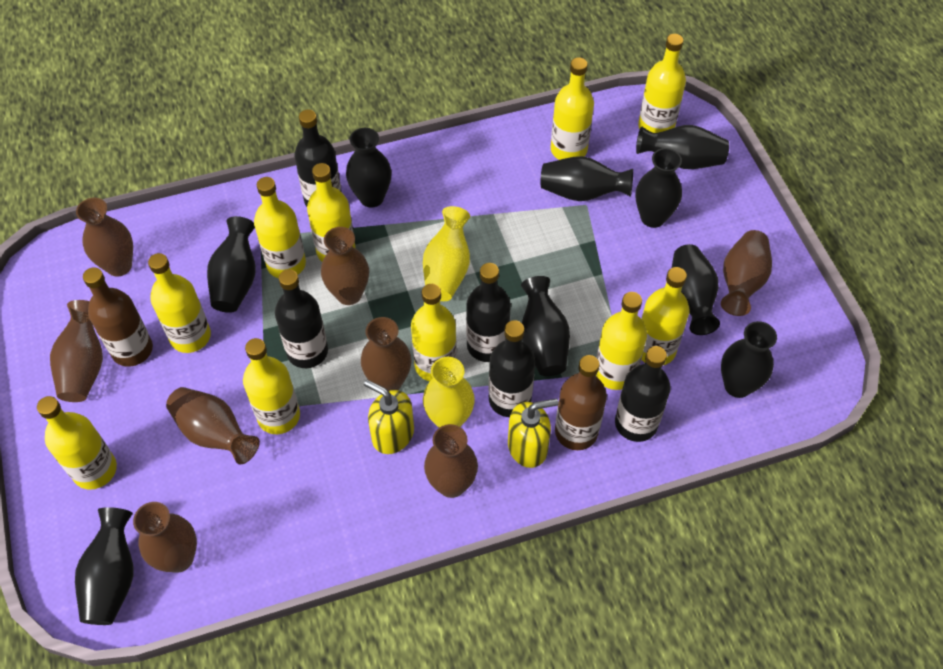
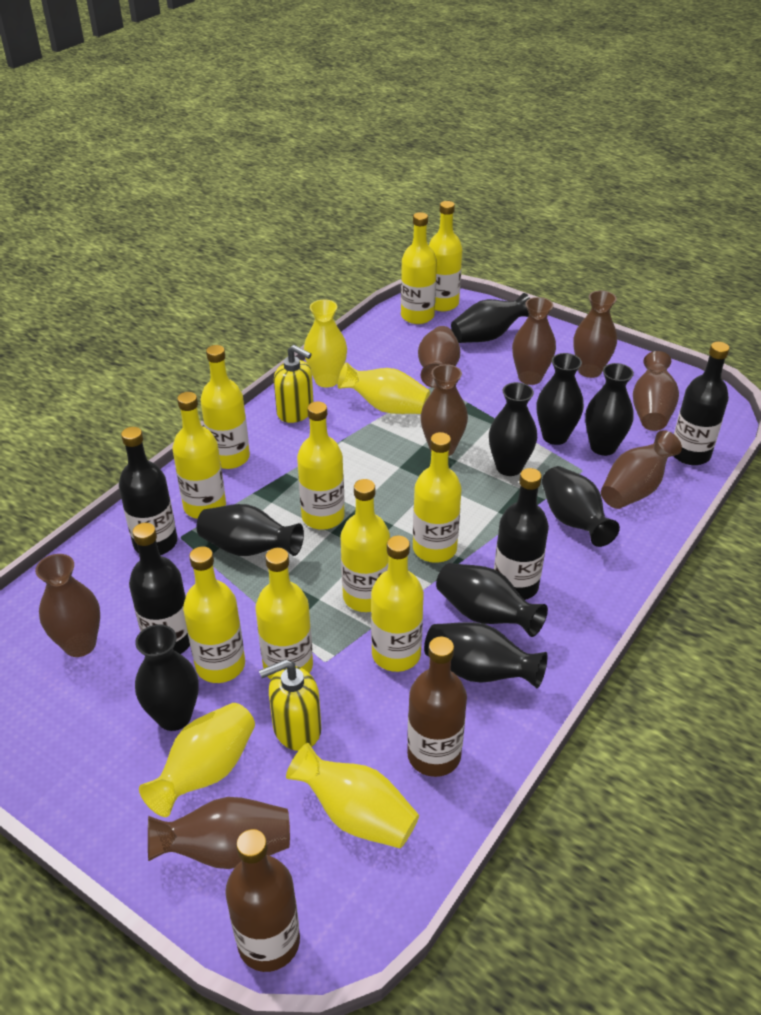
black bottle: [275,269,328,368] [294,110,341,207] [466,263,511,362] [489,320,535,417] [615,346,671,442] = 5 -> [119,427,177,555] [129,523,190,654] [494,468,549,600] [674,342,730,465] = 4
yellow vase: [423,206,470,301] [423,357,475,428] = 2 -> [139,703,255,817] [286,743,419,848] [304,300,347,387] [338,362,430,414] = 4

